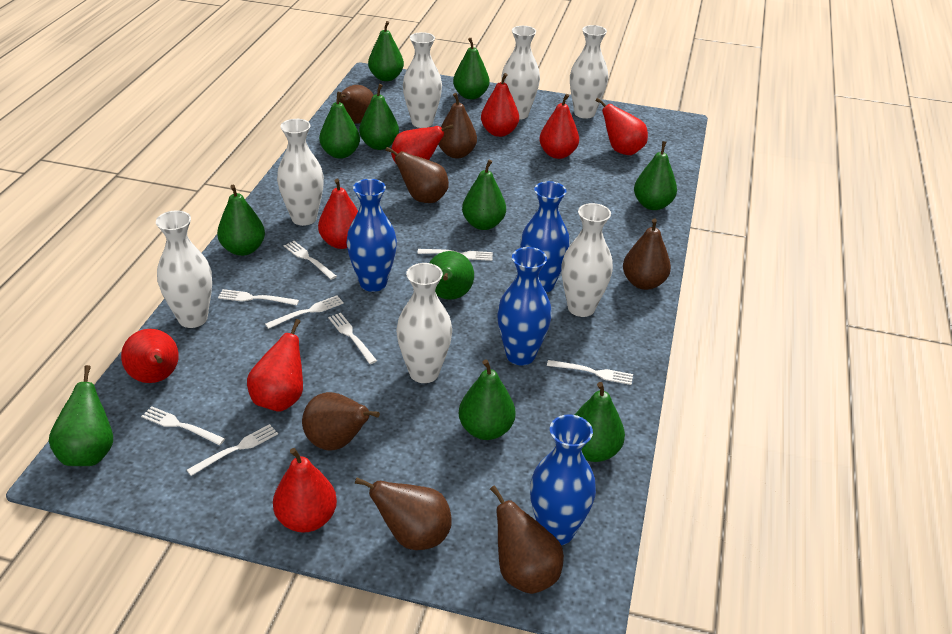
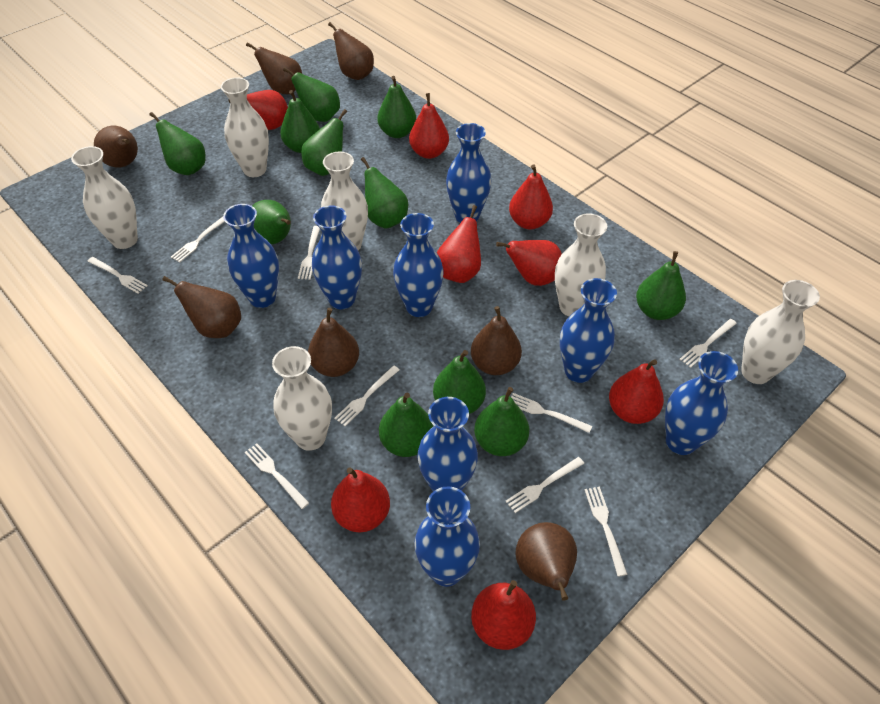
blue vase: [346,179,397,292] [497,247,552,366] [520,181,570,293] [530,414,596,545] = 4 -> [223,204,279,308] [312,205,362,309] [393,213,443,317] [414,486,480,587] [417,397,478,492] [446,123,491,223] [560,278,617,383] [665,351,738,455] = 8
white fork: [141,406,225,445] [187,424,278,476] [218,289,299,305] [265,296,344,329] [284,241,337,280] [328,313,377,364] [417,249,493,261] [547,360,633,385] = 8 -> [87,257,148,294] [171,217,225,262] [245,443,309,509] [298,226,320,280] [334,366,400,426] [505,457,584,513] [511,393,592,433] [585,487,628,577] [679,319,737,368] = 9
white vase: [156,210,212,328] [277,119,324,226] [396,263,452,383] [403,32,442,128] [501,26,540,120] [562,203,613,317] [570,25,608,119] = 7 -> [71,146,138,249] [221,77,269,177] [272,346,332,451] [321,151,368,251] [555,213,607,317] [741,280,820,384] = 6

